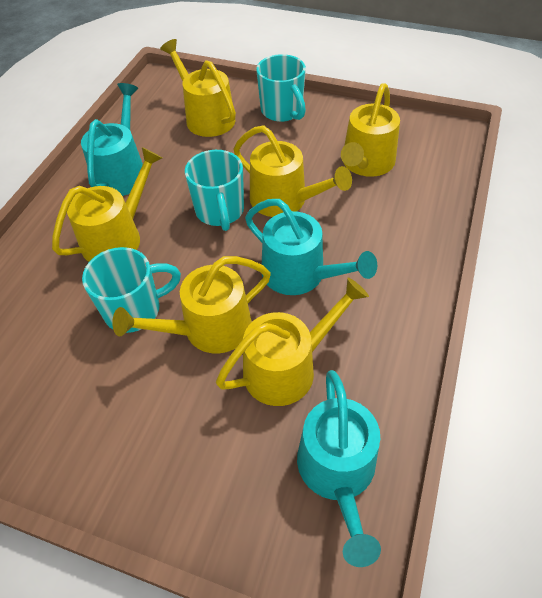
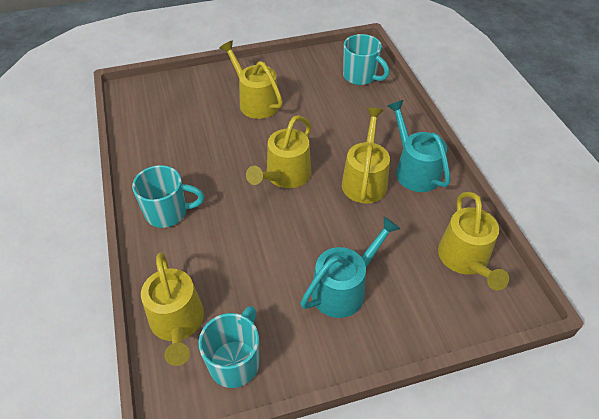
turquoise watering can: [81,83,143,196] [245,199,377,295] [297,370,381,567] = 3 -> [300,217,400,318] [387,100,450,192] = 2
yellow watering can: [52,147,162,262] [112,256,271,354] [160,39,236,137] [216,278,369,406] [234,125,352,217] [341,83,400,177] = 6 -> [141,252,204,366] [219,41,283,119] [246,115,311,188] [342,108,390,204] [438,192,509,290] = 5

